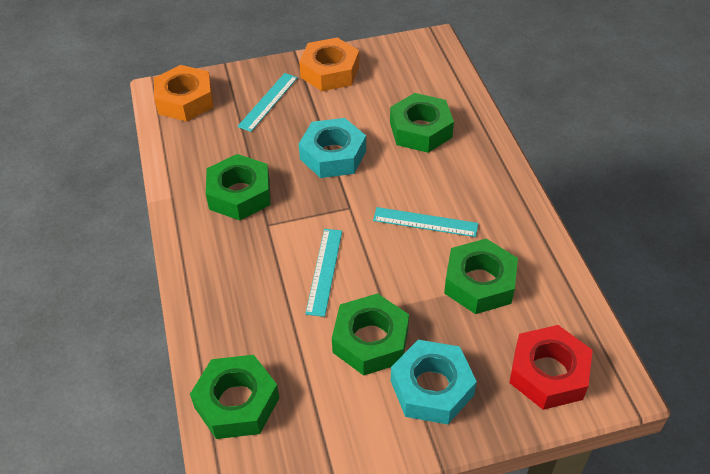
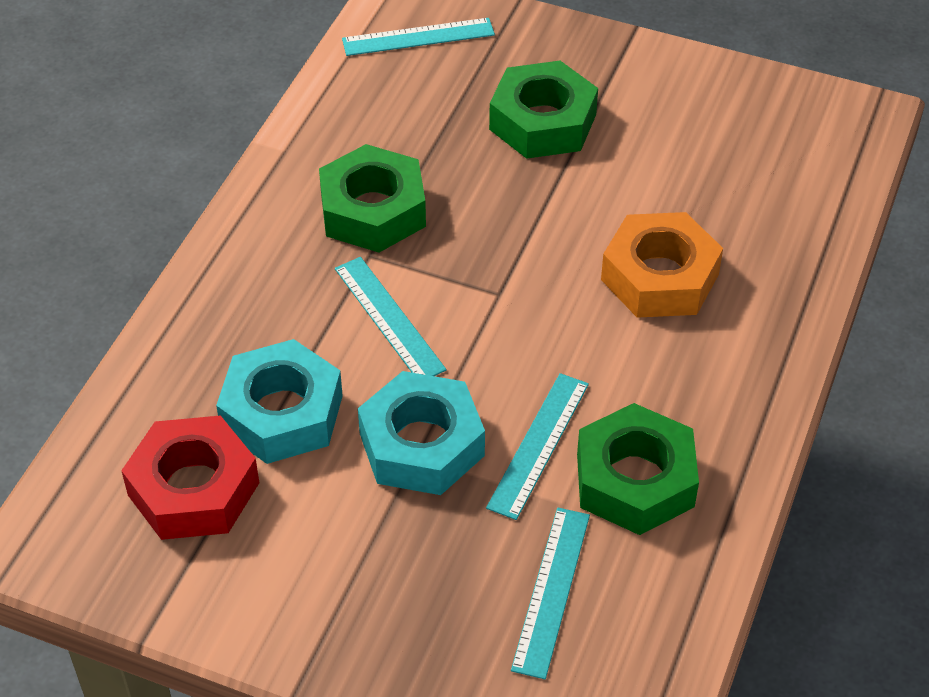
green nut: [190,355,279,439] [206,154,270,220] [332,293,409,376] [390,93,454,153] [444,239,518,314] = 5 -> [319,144,426,252] [489,61,598,159] [577,403,699,535] = 3
orange nut: [154,65,214,122] [299,38,359,91] = 2 -> [601,212,723,318] = 1
turquoise ruler: [237,73,298,132] [305,229,342,317] [373,207,478,237] = 3 -> [335,257,447,376] [342,18,495,56] [486,373,589,520] [511,508,590,679] = 4

